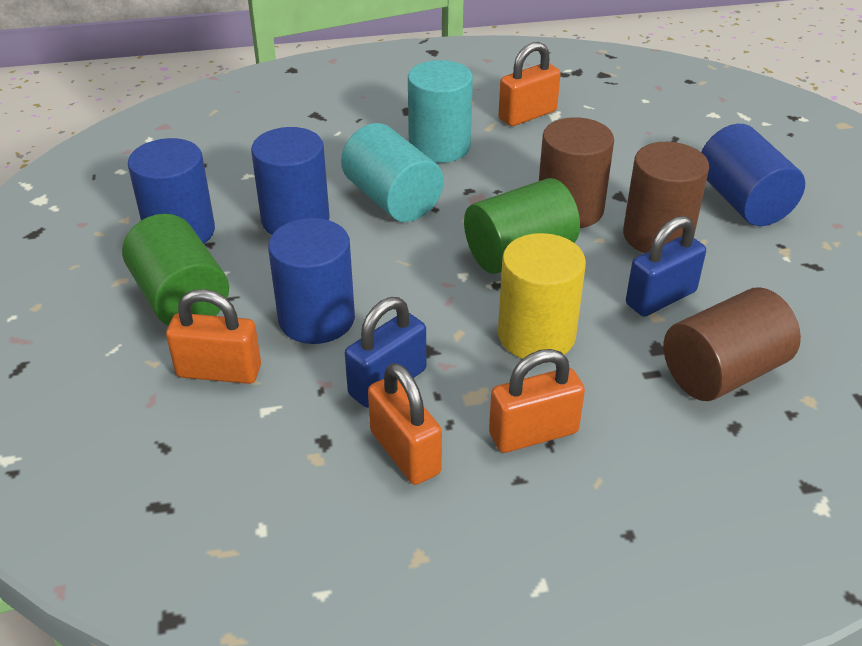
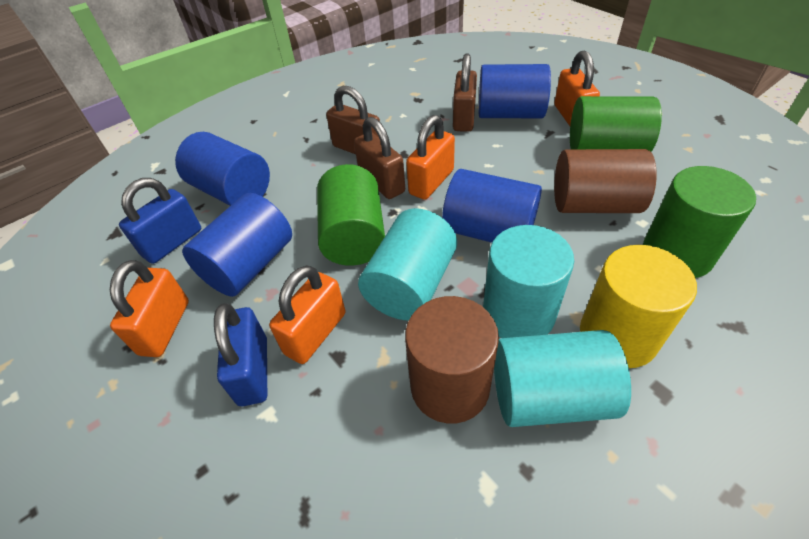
brown cylinder: [539,117,614,228] [623,142,709,253] [663,287,801,401] = 3 -> [405,296,499,423] [554,149,657,213] = 2
brown padlock: none = 0 -> [326,86,380,154] [354,117,405,199] [453,53,477,132] = 3
green cylinder: [122,214,229,326] [464,178,580,274] = 2 -> [317,164,385,266] [570,96,662,152] [643,166,756,278] = 3
turquoise cylinder: [341,123,444,222] [408,60,473,163] = 2 -> [358,208,457,320] [483,225,574,338] [494,330,631,427] = 3

